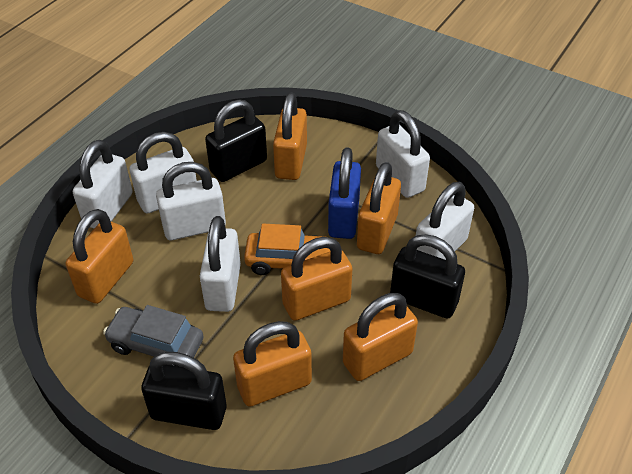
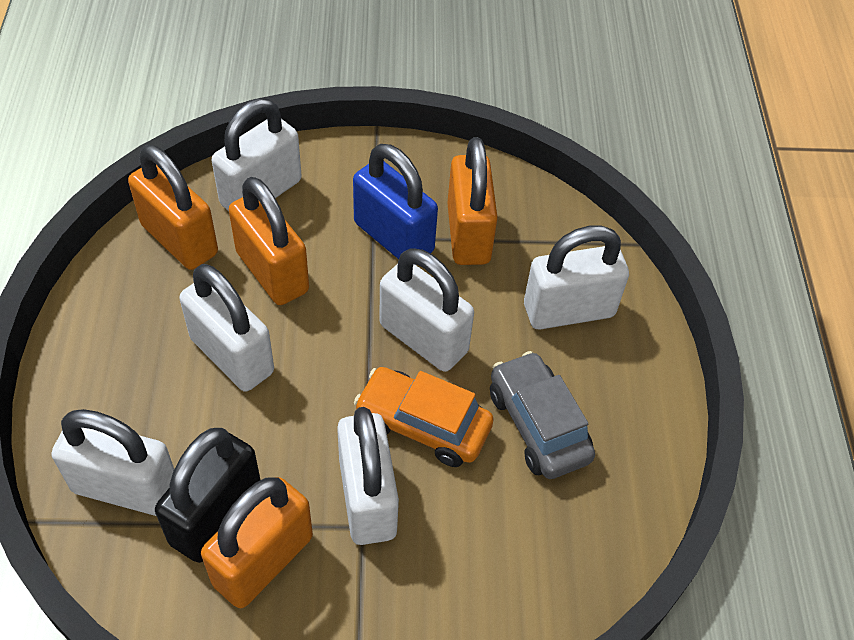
black padlock: [141,352,227,430] [205,100,267,182] [390,234,465,319] = 3 -> [155,428,260,563] = 1
orange padlock: [66,209,133,304] [233,321,312,407] [273,93,307,180] [281,237,352,321] [343,293,418,381] [357,162,401,254] = 6 -> [128,145,218,270] [201,477,313,608] [229,177,309,305] [447,137,498,265] = 4

